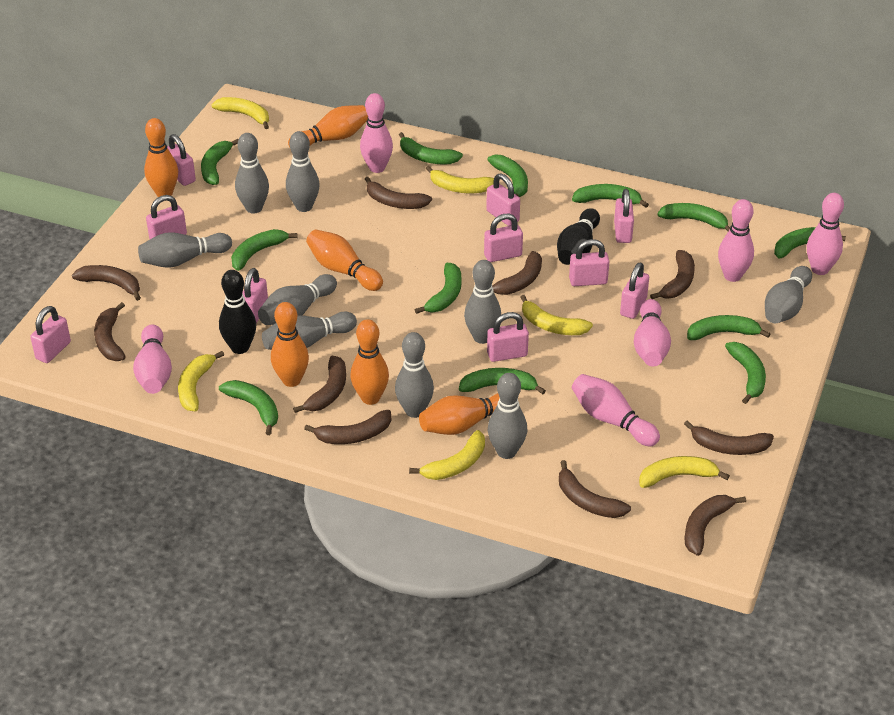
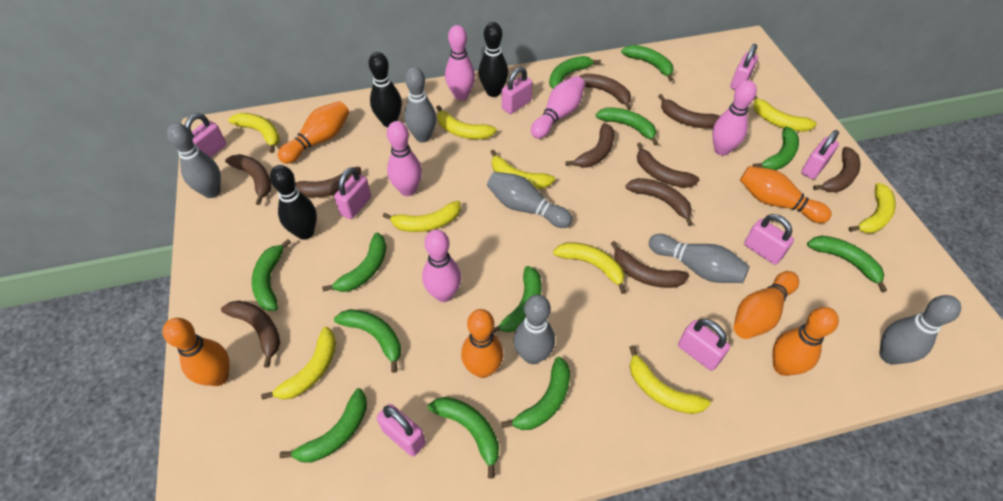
black bowling pin: [219,270,256,354] [557,208,600,265] = 2 -> [270,165,317,240] [369,52,402,127] [478,22,508,97] = 3
grey bowling pin: [138,232,232,268] [235,133,269,214] [258,274,337,325] [262,312,357,350] [286,131,320,212] [395,332,434,418] [464,260,501,344] [488,373,527,459] [765,266,812,323] = 9 -> [167,123,221,198] [404,67,436,143] [487,172,573,228] [513,295,555,364] [649,234,750,283] [879,295,961,365] = 6
pink bowling pin: [133,324,172,394] [360,93,393,173] [572,374,660,446] [634,299,671,367] [718,199,754,282] [807,193,844,275] = 6 -> [387,121,422,196] [422,230,461,302] [445,25,475,100] [531,76,585,139] [712,80,757,156] = 5
pink padlock: [30,306,71,363] [146,195,187,239] [167,134,196,186] [242,268,268,323] [484,214,523,262] [486,174,520,226] [487,312,529,362] [569,239,610,286] [614,189,634,243] [620,263,649,319] = 10 -> [185,113,226,158] [334,167,371,219] [377,404,426,457] [502,67,533,114] [678,319,730,371] [730,44,758,90] [744,214,794,265] [801,130,839,179] = 8
yellow banana: [178,351,224,411] [211,97,269,129] [409,430,485,480] [426,166,494,193] [520,295,593,335] [639,456,730,488] = 6 -> [228,113,280,153] [261,327,336,400] [383,201,461,232] [436,105,497,139] [490,150,555,189] [553,242,626,294] [629,345,711,414] [753,96,817,132] [848,183,896,233] = 9

